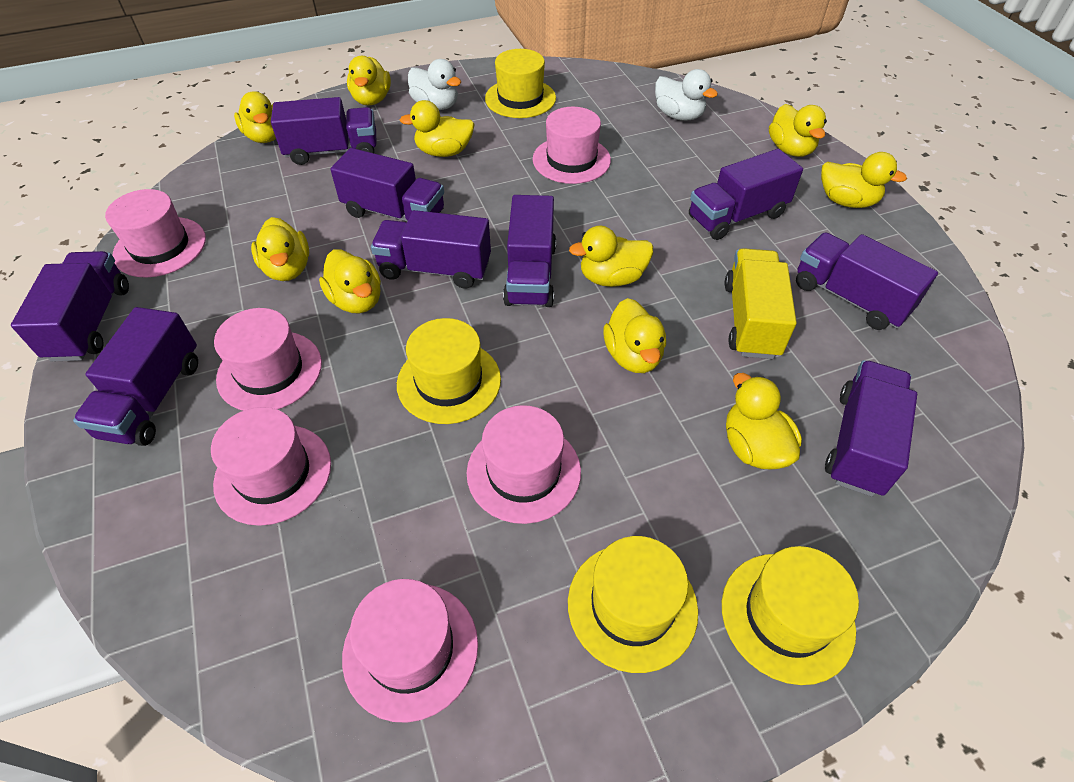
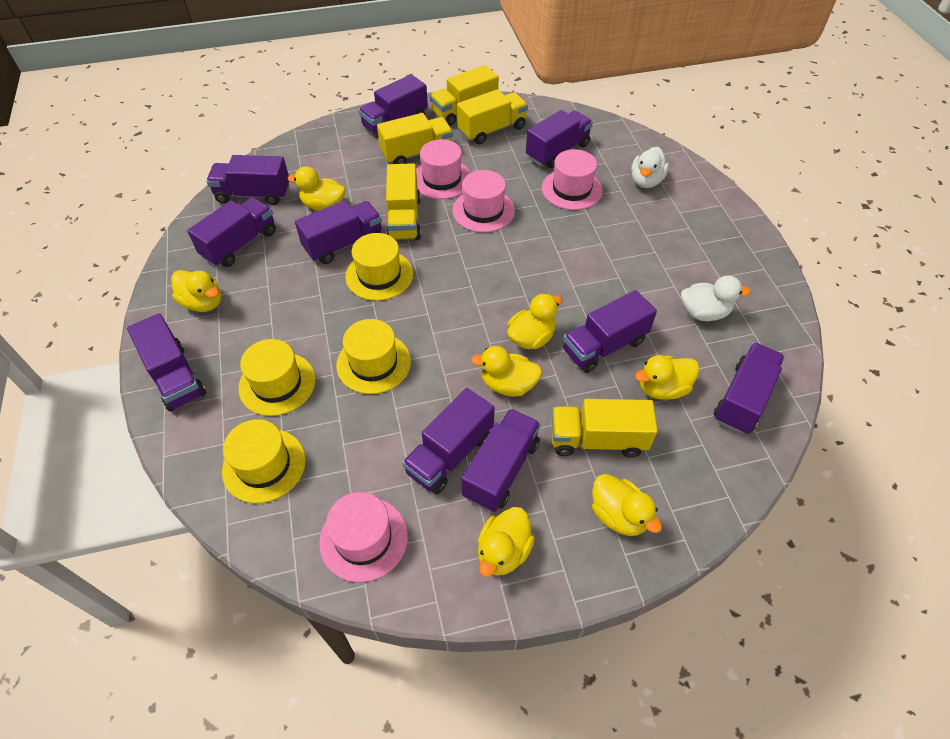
pink hat: [105,189,206,278] [211,407,331,526] [214,308,322,411] [342,579,478,723] [467,405,581,524] [533,107,611,184] = 6 -> [319,492,408,582] [416,139,471,199] [452,170,515,232] [542,149,603,210] = 4
purple truck: [11,251,129,362] [73,307,198,446] [271,97,377,165] [330,148,444,222] [371,210,491,289] [503,195,556,307] [689,149,803,240] [796,232,938,330] [825,360,917,497] = 9 -> [127,313,206,412] [187,197,276,267] [206,155,289,205] [295,200,382,264] [359,74,428,137] [402,388,495,494] [461,409,541,512] [526,110,593,168] [563,290,657,373] [714,342,785,434] = 10
yellow duck: [234,91,276,143] [251,217,309,281] [319,250,381,313] [347,56,391,105] [400,100,475,157] [569,226,653,287] [603,298,666,373] [726,373,802,469] [769,104,827,157] [821,152,907,208] = 10 -> [171,270,221,312] [288,166,345,211] [471,346,542,397] [478,507,535,577] [507,293,562,349] [592,474,662,536] [635,355,699,400] = 7
yellow truck: [725,248,797,359] = 1 -> [377,113,453,164] [386,163,421,240] [430,65,499,126] [457,89,528,144] [551,399,658,458] = 5

